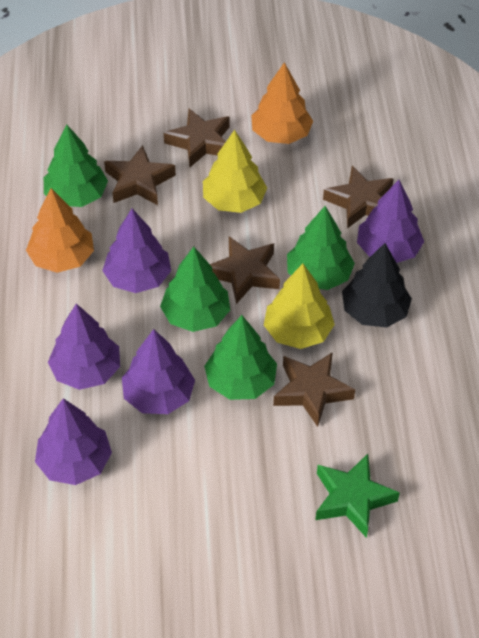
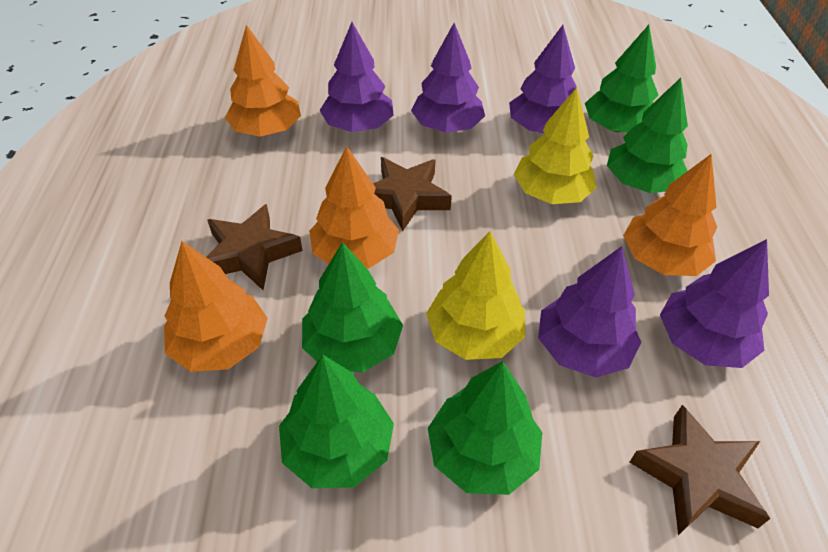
black tree: [342,243,412,327] = 1 -> none = 0
brown star: [104,145,176,205] [164,109,230,167] [210,236,280,304] [273,352,355,427] [323,166,394,228] = 5 -> [206,204,303,290] [373,157,452,231] [629,405,770,535] = 3
green star: [315,454,400,538] = 1 -> none = 0
green tree: [44,125,108,207] [160,247,230,332] [204,315,277,400] [287,206,355,290] = 4 -> [279,354,394,488] [302,242,403,372] [428,361,542,495] [585,25,658,133] [607,78,688,193] = 5
orange tree: [26,188,94,273] [251,62,313,144] = 2 -> [164,241,268,372] [225,25,301,137] [309,146,399,268] [623,154,717,276] = 4

